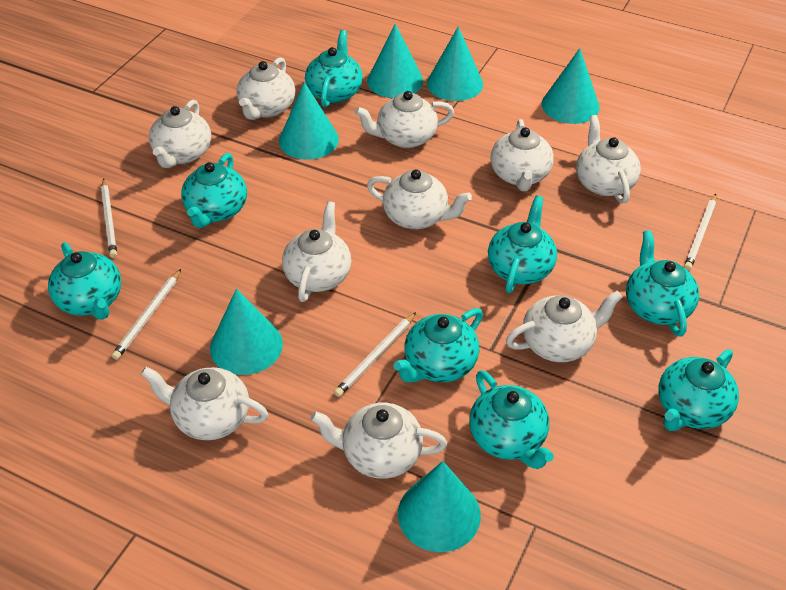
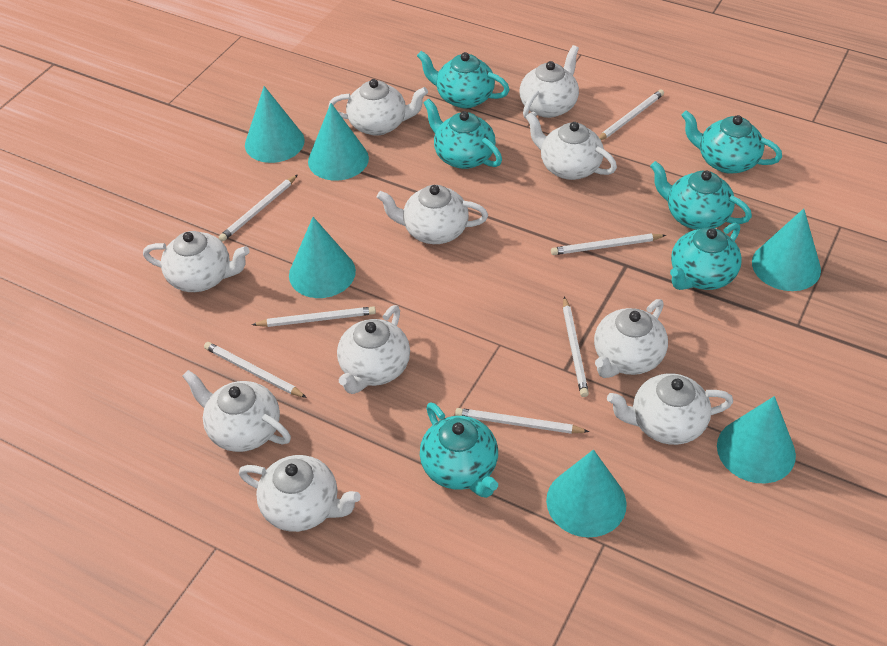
turquoise teapot: [48,242,121,320] [181,153,247,228] [305,30,363,108] [393,308,483,382] [469,370,554,469] [488,196,557,293] [626,230,699,337] [658,349,739,431] = 8 -> [417,51,510,108] [420,402,498,498] [424,99,502,169] [650,161,752,230] [670,223,742,290] [681,110,782,174] = 6
white pencil: [101,178,117,258] [112,269,181,360] [334,312,416,397] [684,194,716,271] = 4 -> [204,342,307,398] [219,175,297,242] [252,306,376,327] [455,408,589,434] [551,234,666,255] [563,297,589,397] [599,90,664,140] = 7

